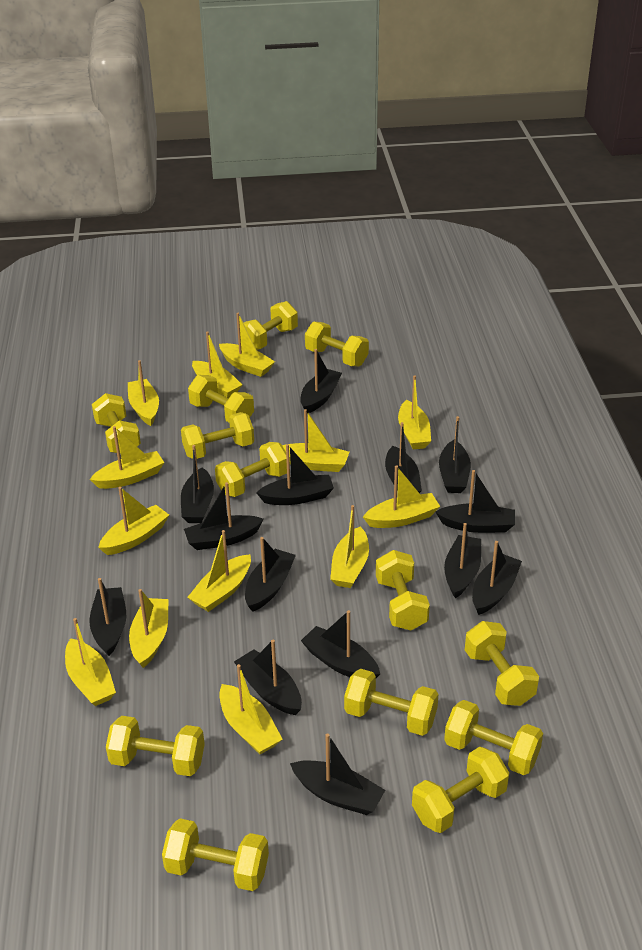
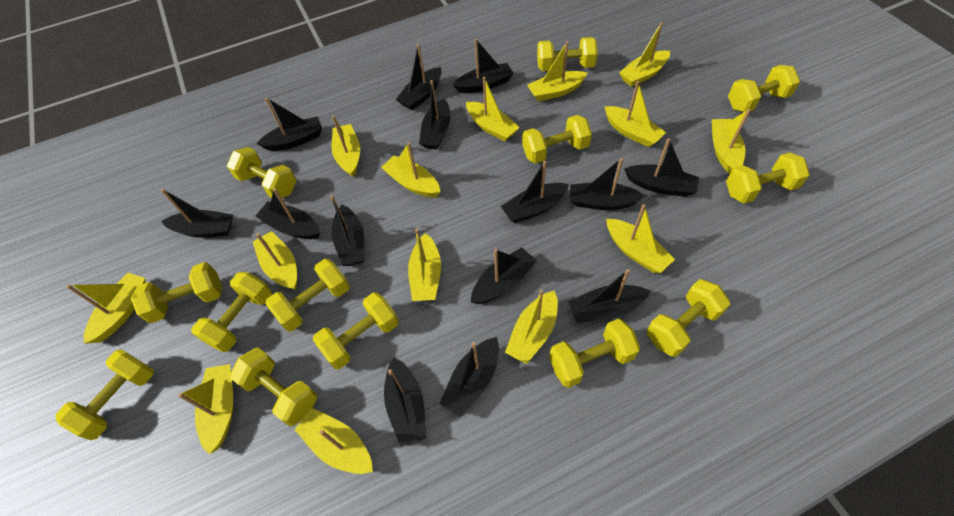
yellow boat: [65,618,116,706] [90,426,165,489] [98,487,169,555] [128,360,159,426] [129,589,169,668] [187,530,251,612] [192,331,242,398] [219,313,275,377] [219,664,283,754] [282,409,349,472] [330,505,369,588] [363,465,440,528] [398,375,431,449] = 13 -> [66,273,146,344] [178,364,233,455] [253,231,297,290] [294,408,373,474] [332,116,360,177] [381,142,440,197] [408,229,441,301] [466,77,520,142] [505,290,558,364] [527,41,588,101] [604,81,666,147] [606,204,675,273] [619,22,670,87] [712,109,751,174] = 14

